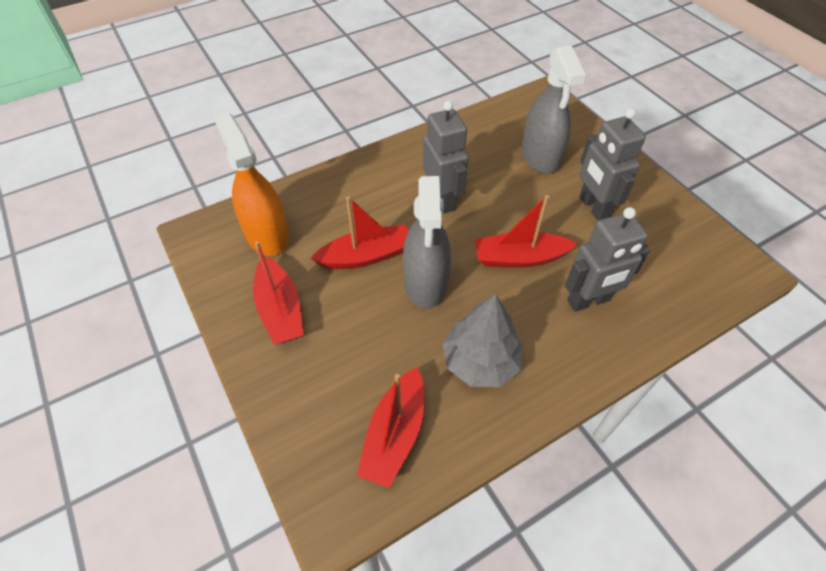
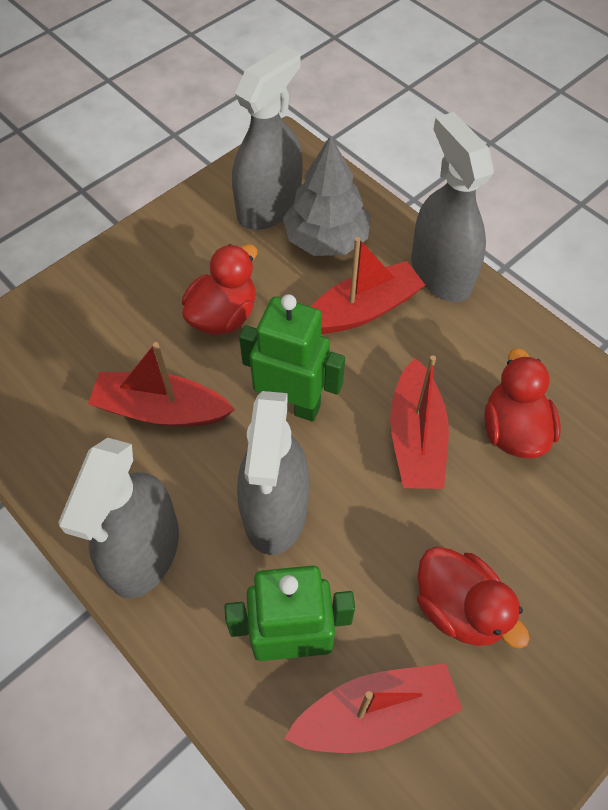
green robot: none = 0 -> [225,566,355,661] [239,294,345,421] = 2
grey robot: [423,101,469,213] [565,207,650,312] [579,108,646,221] = 3 -> none = 0
grey spray bottle: [403,176,451,309] [522,45,586,173] = 2 -> [59,438,179,599] [232,46,303,230] [237,391,309,555] [411,112,494,302] = 4
orange spray bottle: [214,113,289,256] = 1 -> none = 0
red duck: none = 0 -> [182,244,257,335] [417,546,530,649] [484,348,561,459] = 3

